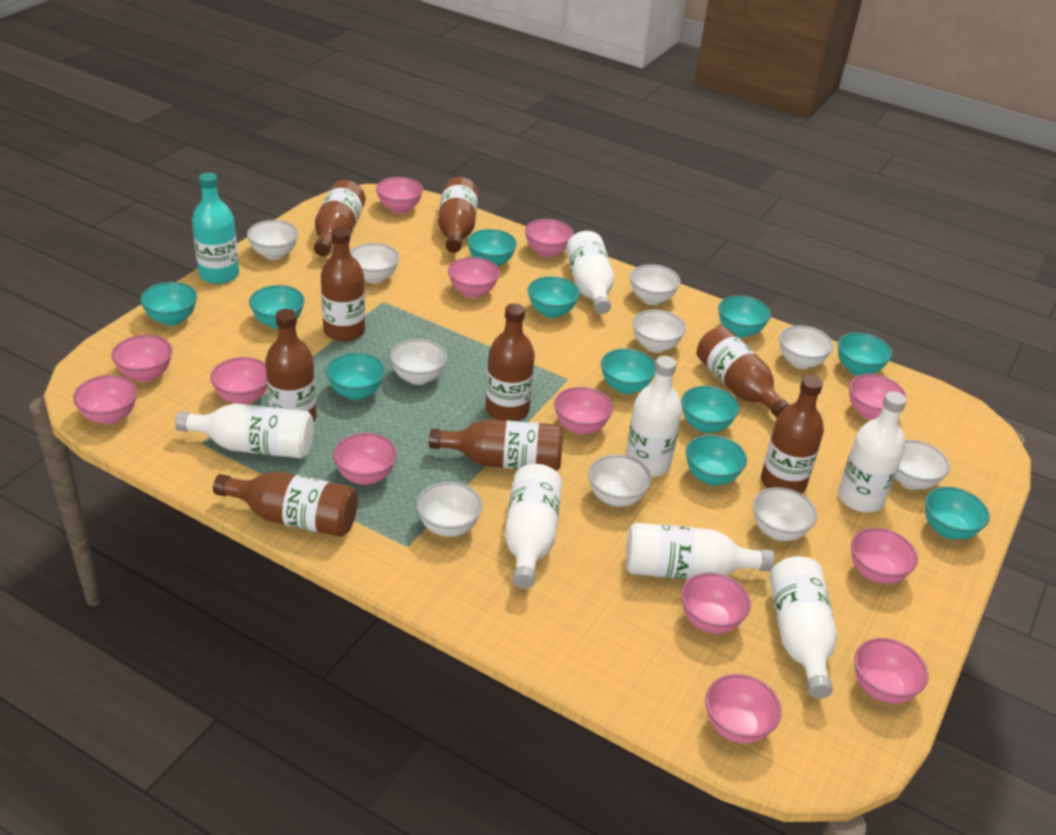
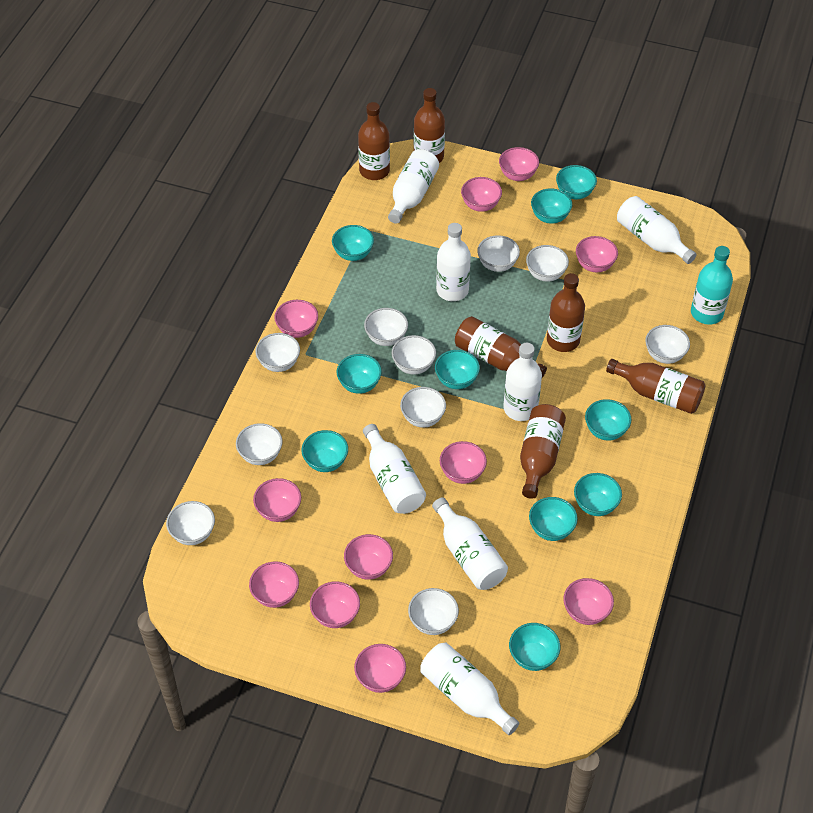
brown bottle: [213,471,358,537] [265,309,317,421] [314,180,365,256] [321,227,365,342] [429,419,563,471] [438,177,478,253] [485,303,535,421] [697,327,790,418] [761,375,824,493] = 9 -> [358,102,390,180] [414,88,445,163] [455,316,547,378] [520,404,566,499] [547,273,585,352] [606,359,706,414] = 6
pink bowl: [73,375,137,425] [111,335,172,382] [210,357,267,405] [333,433,397,485] [376,177,423,214] [448,257,500,298] [525,219,574,257] [554,387,613,435] [681,573,751,634] [705,674,782,744] [849,374,906,420] [851,528,918,584] [854,638,928,704] = 13 -> [249,561,299,608] [253,478,301,522] [274,300,318,338] [310,581,360,628] [344,534,393,580] [354,644,406,693] [440,441,487,484] [461,177,502,212] [499,147,539,181] [563,578,614,625] [576,236,618,272] = 11
turquoise bowl: [140,282,197,326] [249,285,305,329] [326,353,385,400] [467,229,517,267] [528,276,580,318] [601,348,656,394] [681,386,739,433] [686,435,747,486] [718,296,771,338] [838,332,892,376] [925,487,990,540] = 11 -> [302,430,348,472] [332,225,374,261] [337,354,382,394] [435,350,480,389] [509,623,560,671] [529,497,578,541] [531,189,572,224] [556,165,597,199] [574,473,622,516] [585,399,631,440] = 10

